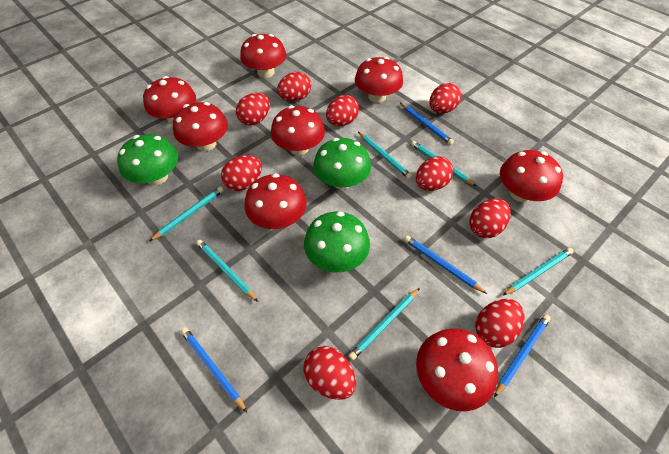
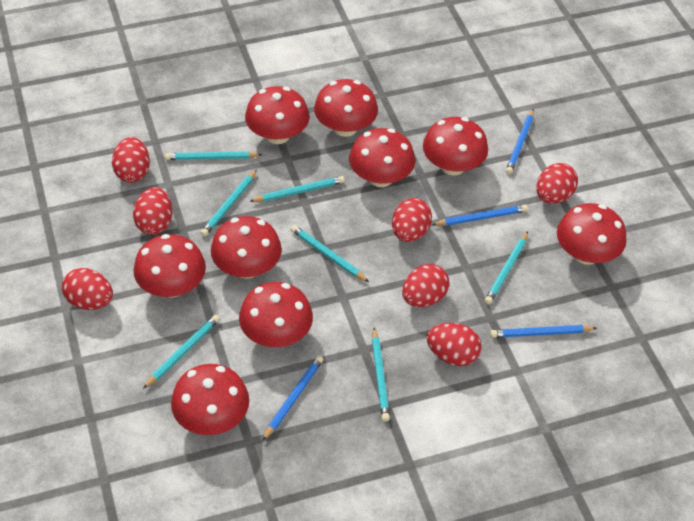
green mushroom: [117,134,178,185] [304,211,370,272] [313,138,371,189] = 3 -> none = 0
red egg: [221,155,262,191] [236,93,270,126] [277,72,311,101] [304,346,356,400] [326,95,359,126] [416,156,454,191] [429,83,461,113] [469,198,511,238] [475,299,524,348] = 9 -> [62,268,113,310] [112,137,150,183] [133,187,172,235] [392,198,432,242] [402,264,449,307] [427,323,482,366] [536,163,578,204] = 7
red mushroom: [143,76,196,124] [173,102,228,151] [240,34,286,78] [245,173,307,229] [271,105,325,155] [355,57,403,103] [416,328,498,411] [500,150,563,202] = 8 -> [133,234,206,298] [171,364,249,435] [211,216,282,279] [239,282,313,347] [245,86,310,144] [314,79,378,137] [349,128,415,187] [423,117,488,176] [557,203,627,265] = 9
turquoise pencil: [150,187,224,241] [196,240,258,302] [348,288,420,360] [358,132,412,179] [411,141,476,186] [503,248,574,295] = 6 -> [143,315,220,389] [165,151,263,160] [201,170,257,236] [249,176,345,202] [291,225,369,282] [372,328,390,422] [485,232,528,304] = 7

